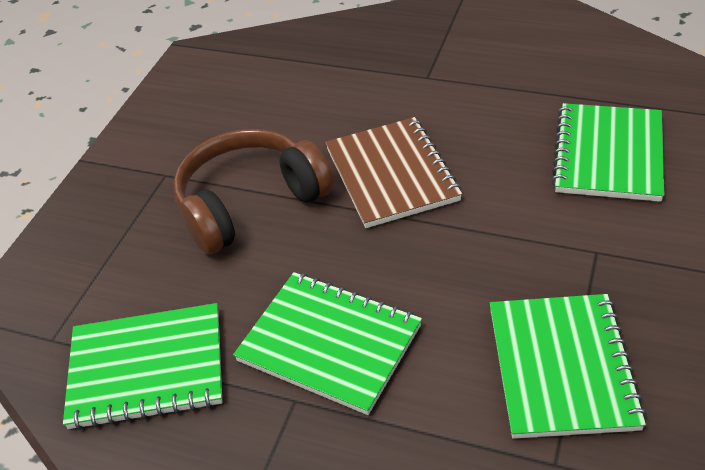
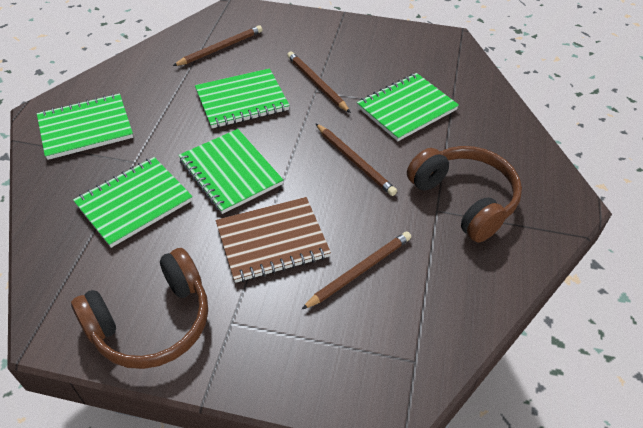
brown headphones: [173,129,333,254] = 1 -> [71,248,208,369] [407,146,522,242] = 2
brown pencil: none = 0 -> [173,25,262,66] [287,52,351,113] [301,231,411,310] [315,123,397,196] = 4
green notebook: [63,303,222,430] [233,272,422,415] [490,294,647,439] [552,103,664,202] = 4 -> [37,93,133,160] [73,157,193,248] [178,129,283,214] [195,68,290,128] [357,73,459,141] = 5

